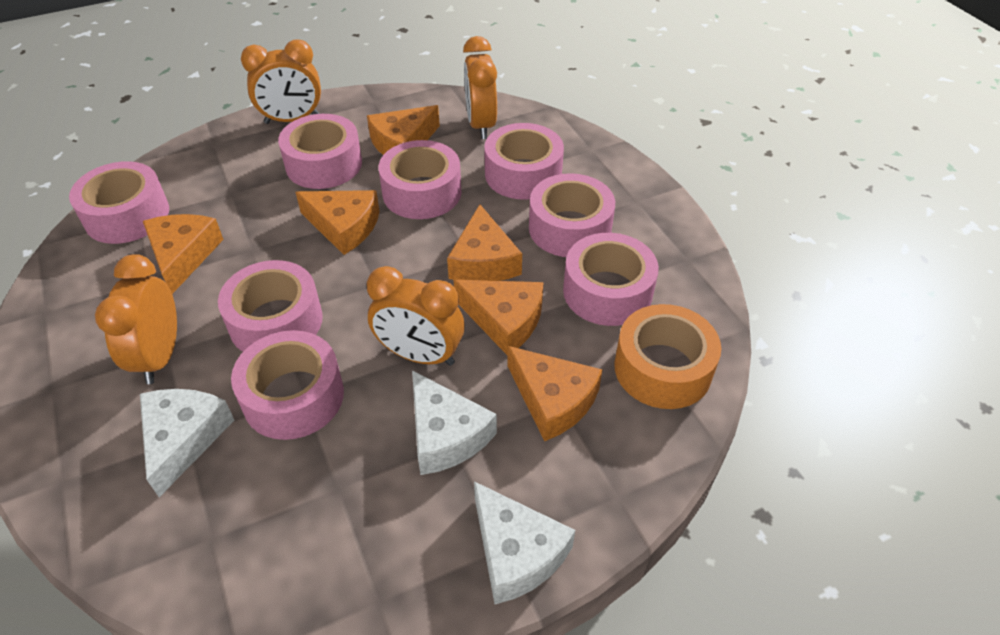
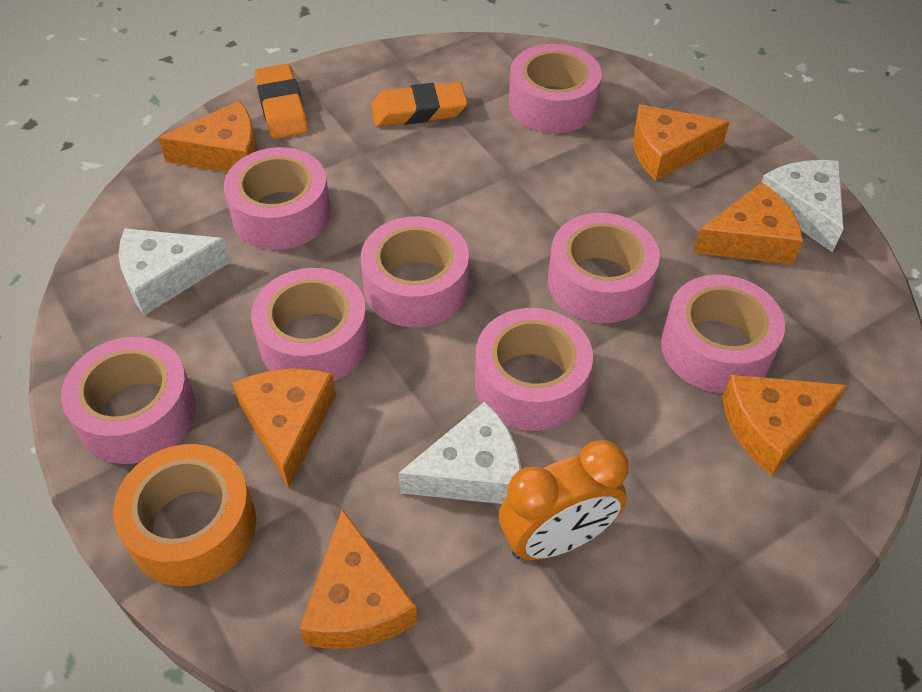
orange clock: [95,254,177,384] [241,39,321,124] [367,266,465,366] [463,36,497,139] = 4 -> [499,440,628,560] = 1
orange eraser: none = 0 -> [255,64,308,139] [371,82,468,126] = 2

